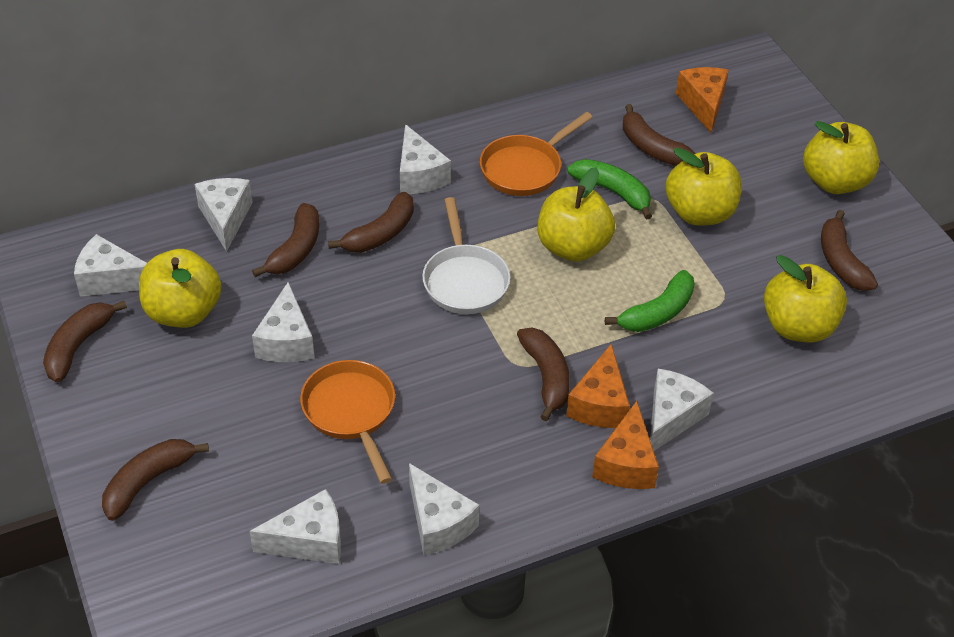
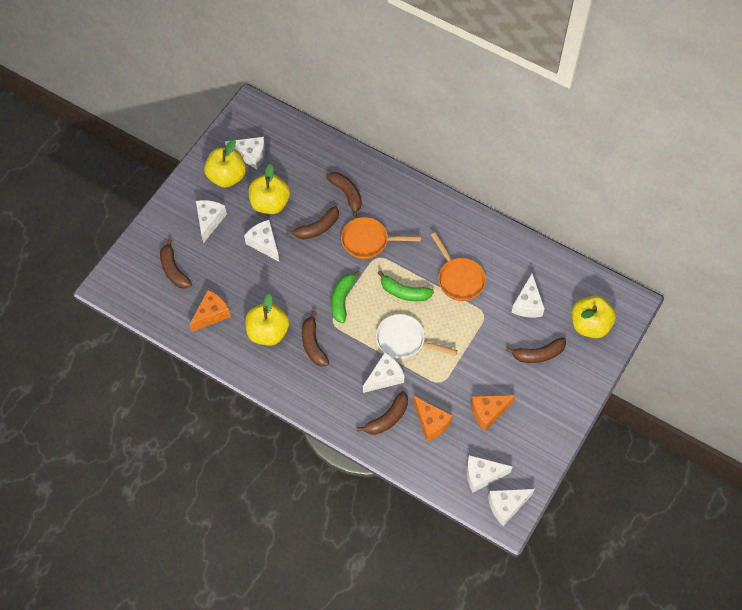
brown banana: [43,301,127,382] [102,439,209,521] [252,203,319,277] [328,192,414,253] [517,328,570,421] [623,104,696,166] [821,210,878,291] = 7 -> [160,238,192,289] [286,206,339,239] [302,311,329,367] [326,172,362,218] [357,391,408,435] [506,337,566,363] = 6
yellow apple: [139,249,221,328] [538,167,615,262] [666,148,742,226] [764,255,847,342] [803,121,879,194] = 5 -> [204,139,246,188] [245,294,289,346] [249,164,290,214] [572,295,616,338] = 4

